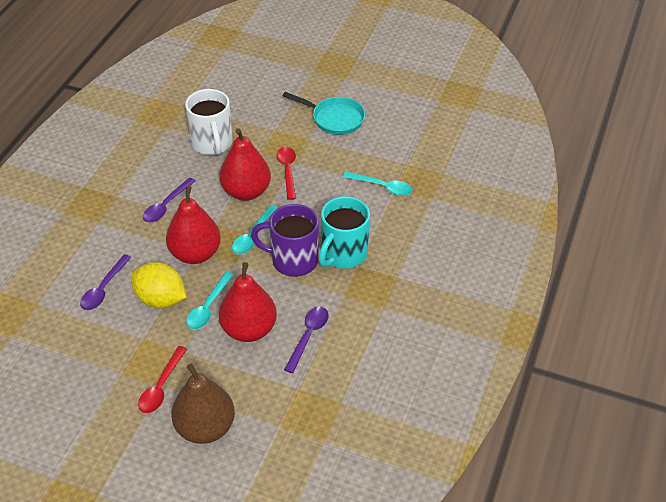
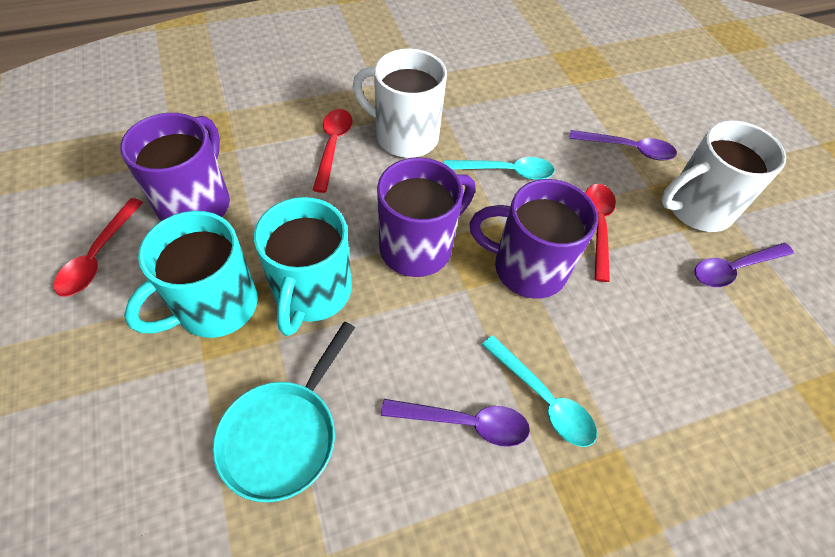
brown pear: [171,364,235,444] = 1 -> none = 0
purple mug: [251,204,319,277] = 1 -> [120,113,230,221] [377,157,475,277] [469,179,598,299] = 3
red pear: [166,186,221,264] [218,262,277,342] [219,128,271,201] = 3 -> none = 0
red spoon: [138,346,187,413] [277,146,296,200] = 2 -> [54,198,143,297] [313,109,352,193] [586,184,616,282] = 3
turquoise mug: [319,196,370,269] = 1 -> [124,211,258,338] [254,197,352,336] = 2
turquoise spoon: [186,272,233,330] [232,205,278,255] [343,172,413,196] = 3 -> [444,157,555,180] [482,335,597,447] = 2
white mug: [185,89,233,155] = 1 -> [353,49,447,158] [661,120,786,232] = 2
yellow lemon: [131,262,186,308] = 1 -> none = 0

